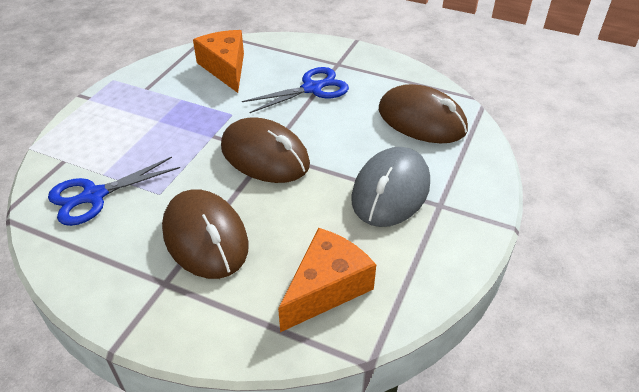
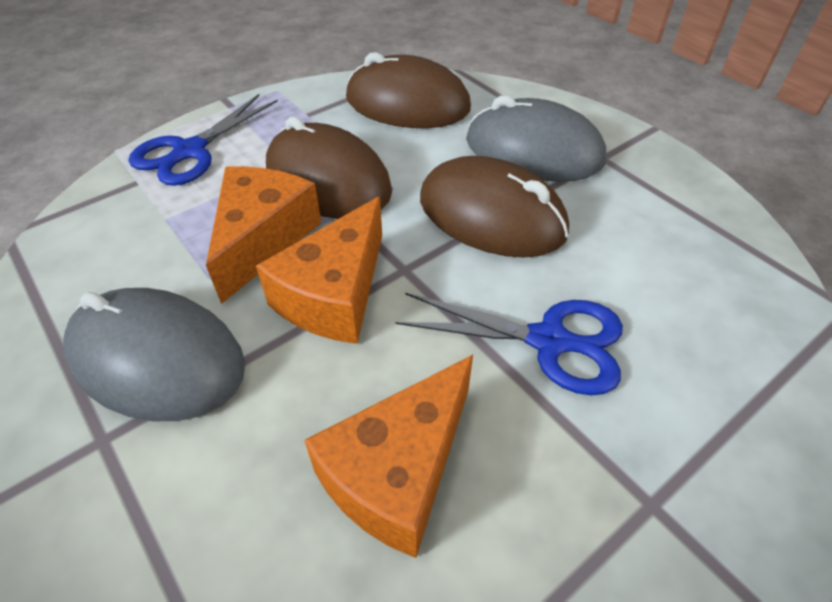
grey mouse: [351,147,430,227] = 1 -> [63,288,245,421] [466,95,606,182] = 2
orange cheese: [193,30,244,93] [278,228,376,332] = 2 -> [206,166,321,304] [256,196,382,344] [304,355,473,558] = 3

